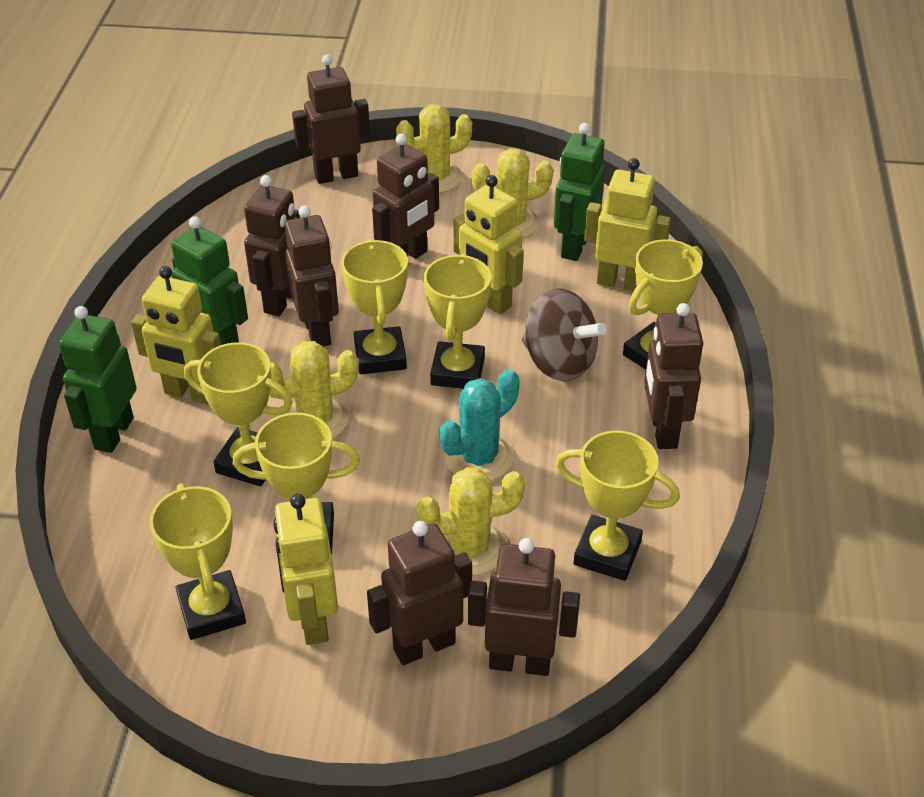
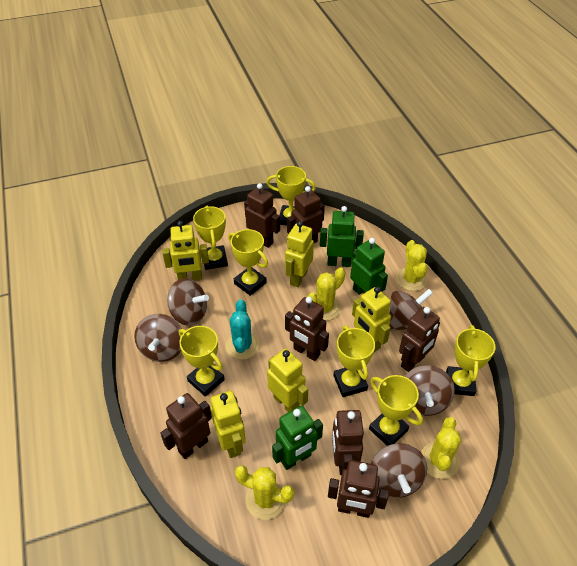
brown spinning top: [522,289,606,381] = 1 -> [134,314,182,362] [167,278,209,326] [371,443,427,498] [389,289,433,331] [404,365,455,416] = 5
yellow robot: [131,266,221,405] [273,494,338,645] [453,175,524,314] [584,158,671,291] = 4 -> [162,221,209,281] [211,391,246,458] [267,349,308,412] [285,221,314,287] [352,287,391,352] = 5

